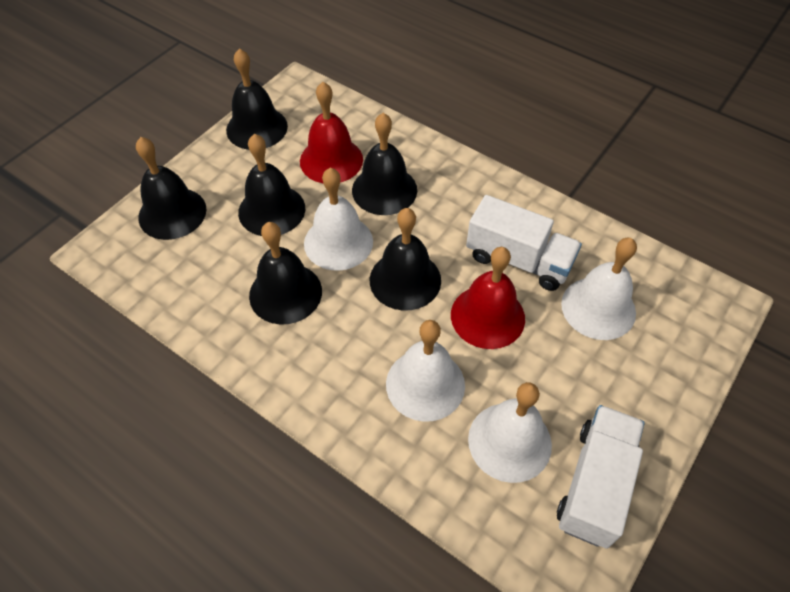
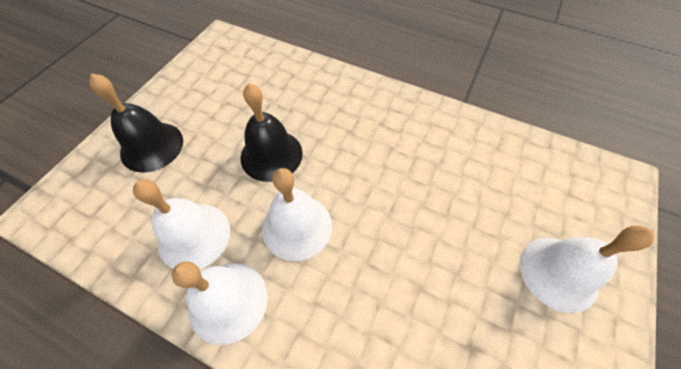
black bell: [136,137,207,240] [226,49,288,150] [238,134,305,236] [249,222,322,325] [352,113,417,215] [370,208,441,311] = 6 -> [89,73,183,173] [240,83,303,182] = 2
red bell: [300,82,363,183] [451,247,525,349] = 2 -> none = 0
white truck: [466,195,582,291] [557,405,645,548] = 2 -> none = 0

